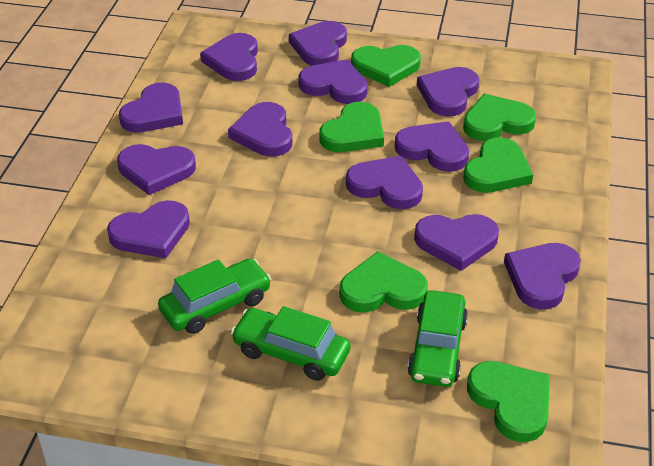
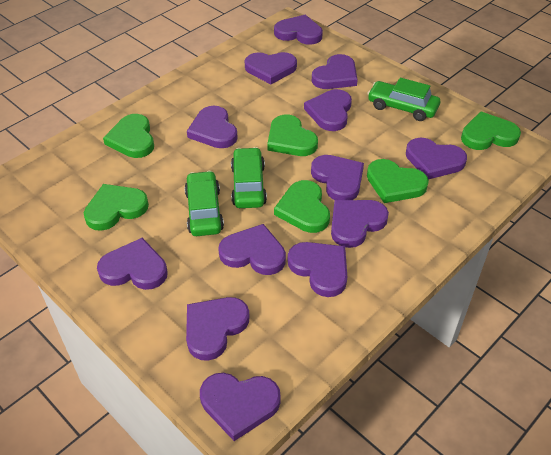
purple heart: [107,200,190,258] [117,144,196,195] [119,83,183,133] [200,33,258,81] [228,102,292,156] [289,21,347,66] [298,59,368,104] [346,156,423,209] [395,121,469,172] [414,214,499,271] [417,67,479,116] [504,243,581,309] = 12 -> [97,238,168,290] [186,297,250,361] [187,106,238,148] [200,373,281,441] [218,224,286,275] [245,52,297,84] [274,15,323,45] [288,242,347,297] [304,89,352,131] [311,155,364,200] [312,54,358,89] [331,200,389,248] [406,138,467,180] = 13

